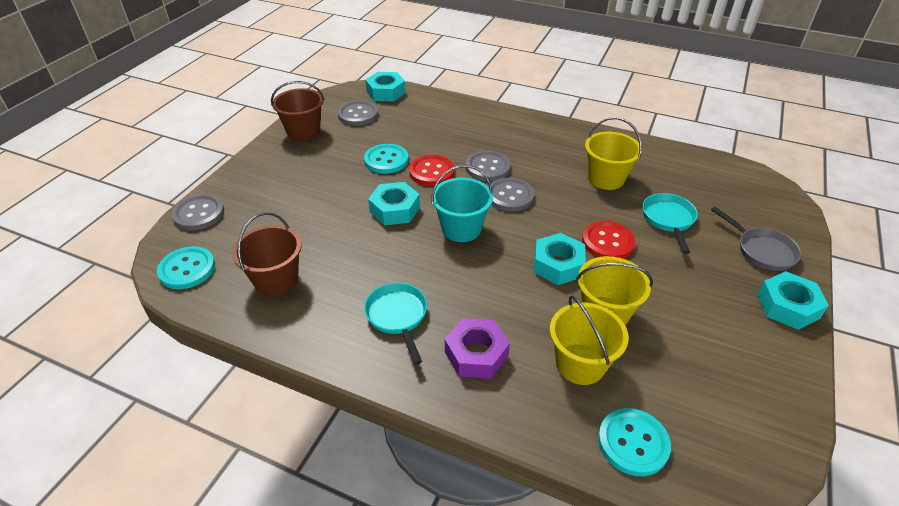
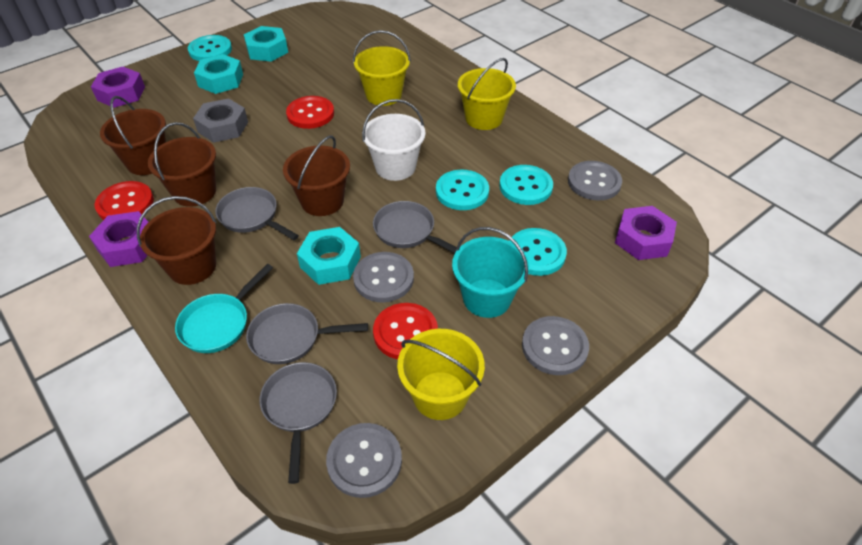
brown bucket: [232,212,302,296] [271,81,324,141] = 2 -> [100,96,166,175] [137,196,216,285] [148,122,216,207] [283,135,350,216] = 4
grey nut: none = 0 -> [193,98,248,143] = 1
grey pan: [711,207,801,271] = 1 -> [215,187,299,240] [246,303,368,364] [260,362,337,484] [373,201,457,254] = 4
purple nut: [445,318,510,379] = 1 -> [89,211,148,267] [91,67,145,108] [615,206,677,260] = 3
red button: [409,155,454,186] [582,221,636,259] = 2 -> [95,181,154,220] [286,96,334,129] [373,303,438,359] = 3
turquoise button: [157,246,215,289] [364,144,408,174] [598,408,671,476] = 3 -> [188,35,232,61] [436,170,489,210] [499,165,553,205] [509,228,567,276] = 4
turquoise nut: [365,72,406,102] [368,182,420,225] [534,233,586,285] [757,271,829,330] = 4 -> [194,54,243,94] [244,26,288,62] [297,227,361,285] = 3
turquoise pan: [364,283,427,365] [642,193,698,254] = 2 -> [175,264,273,353] = 1
white bucket: none = 0 -> [362,99,426,181] = 1

